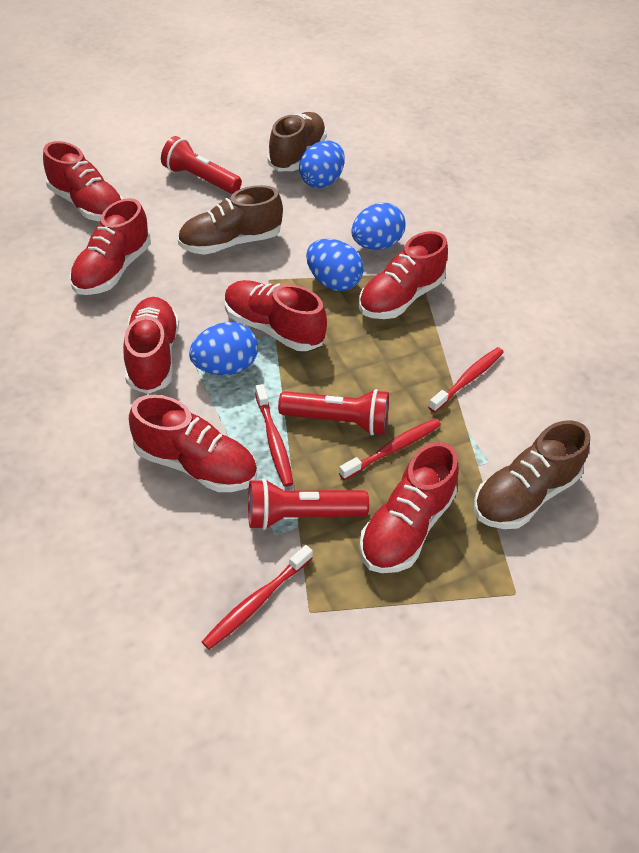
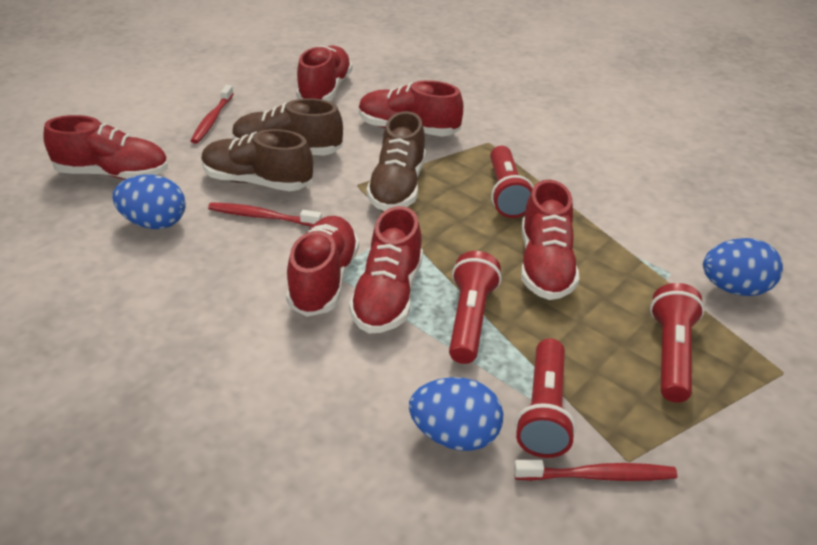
blue egg: [189,322,258,375] [299,141,345,188] [306,239,364,291] [351,203,405,250] = 4 -> [112,175,186,229] [409,377,504,451] [703,238,783,296] = 3
red flashlight: [161,136,242,194] [248,478,369,530] [278,389,389,435] = 3 -> [449,251,502,364] [490,146,534,218] [515,338,576,458] [650,283,705,403] = 4
red shoe: [43,141,123,221] [69,198,151,295] [123,297,179,394] [129,395,257,492] [225,280,327,351] [359,231,448,319] [359,442,459,573] = 7 -> [43,115,168,180] [286,216,359,317] [296,45,353,101] [349,206,423,333] [359,80,463,137] [521,179,580,300] = 6
red toothbrush: [202,545,313,650] [255,384,294,487] [339,419,441,480] [428,347,504,412] = 4 -> [191,85,234,144] [208,202,322,227] [514,460,678,481] = 3

